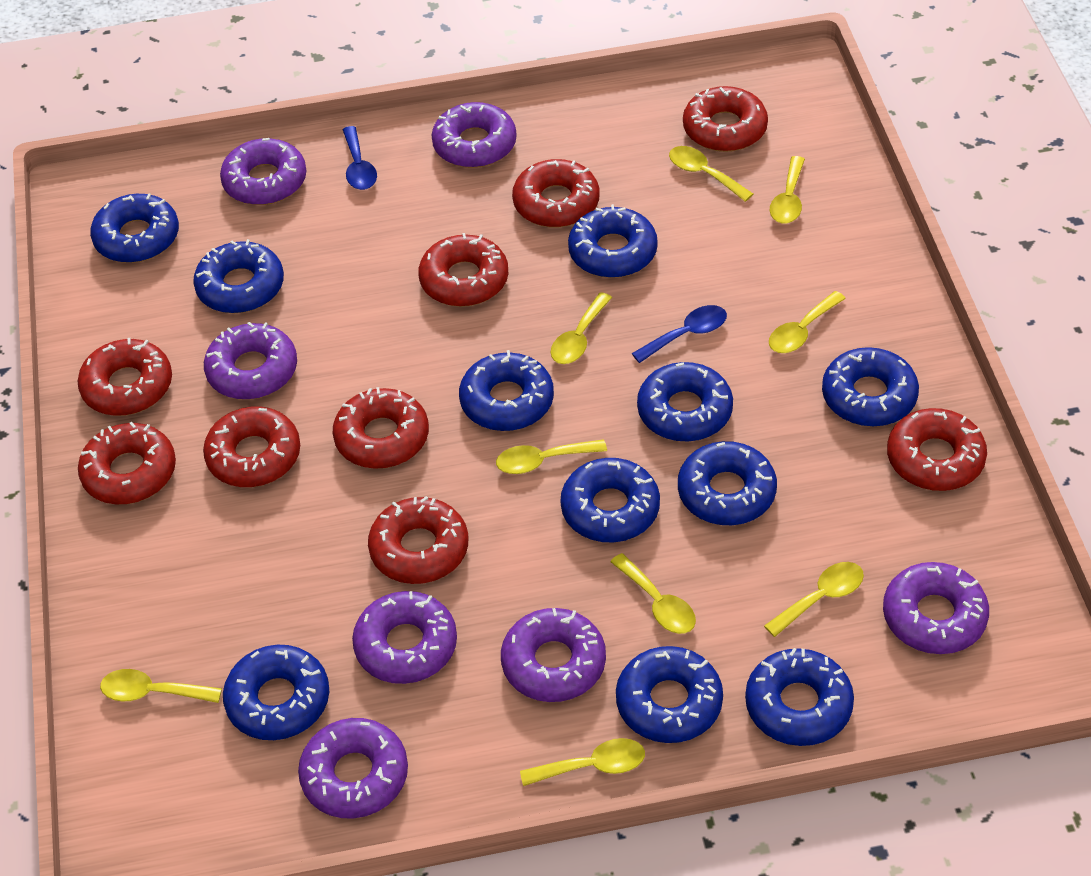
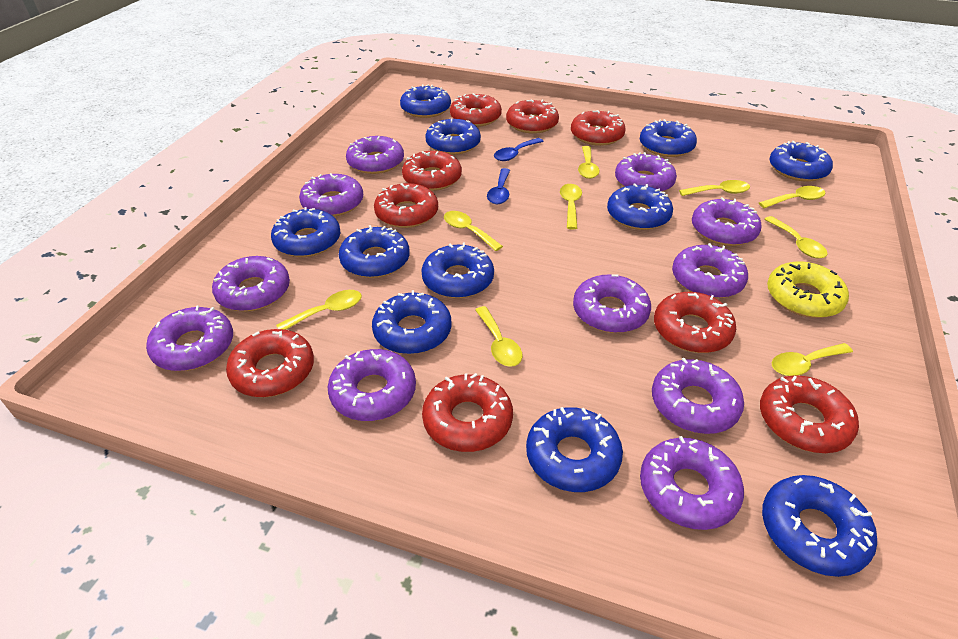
purple donut: [204,322,297,400] [220,138,306,205] [298,718,408,818] [352,591,457,684] [431,102,517,168] [501,608,606,702] [883,562,989,654] = 7 -> [146,305,233,371] [212,256,290,311] [299,173,363,217] [328,349,416,421] [346,136,404,174] [573,274,651,333] [615,152,677,192] [640,436,744,530] [652,358,744,434] [672,243,748,299] [692,197,762,246] = 11
yellow donut: none = 0 -> [767,261,849,318] = 1

